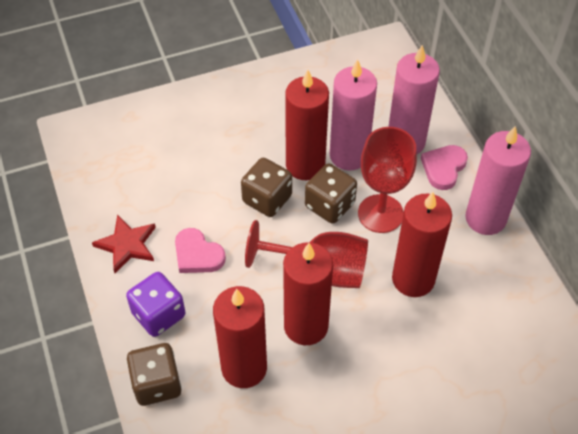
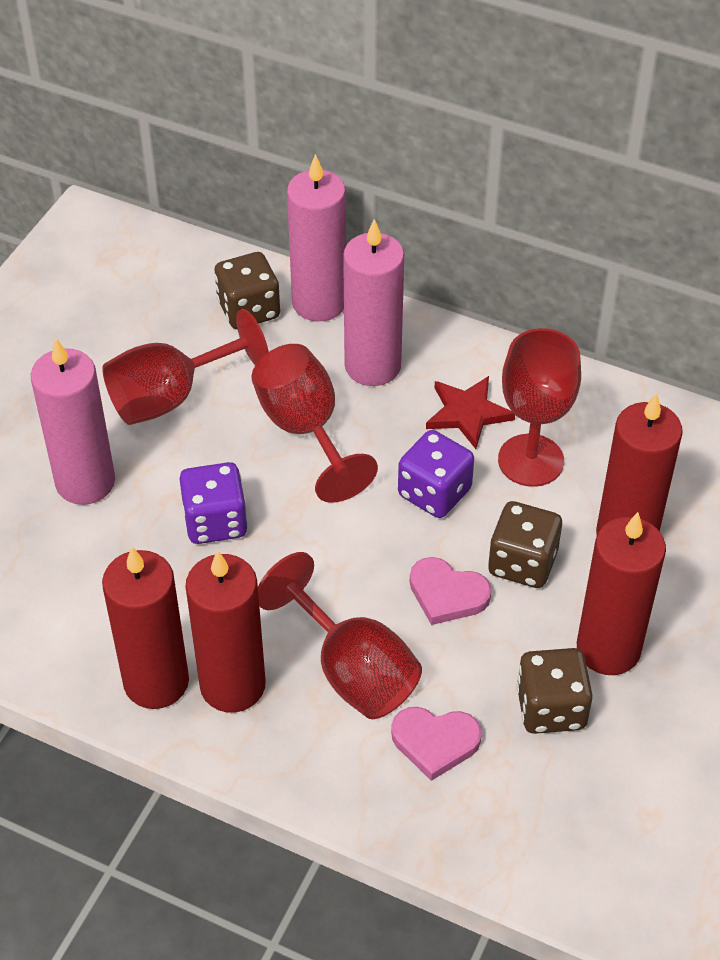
purple dice: [126,272,185,337] = 1 -> [179,462,248,544] [398,430,474,518] = 2
red goblet: [245,220,368,288] [358,127,417,233] = 2 -> [102,309,269,425] [251,344,378,503] [258,552,422,719] [498,328,581,487] = 4

